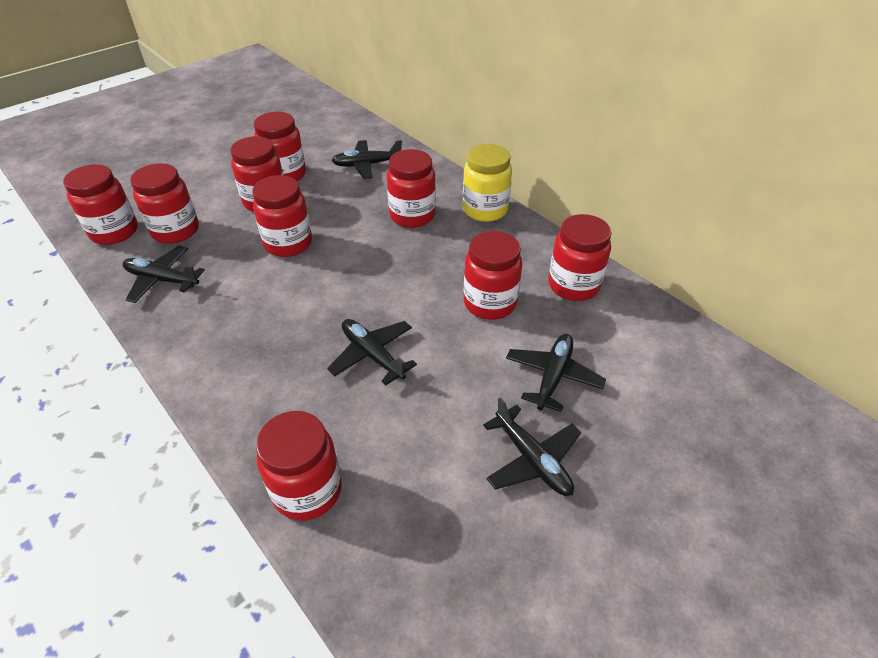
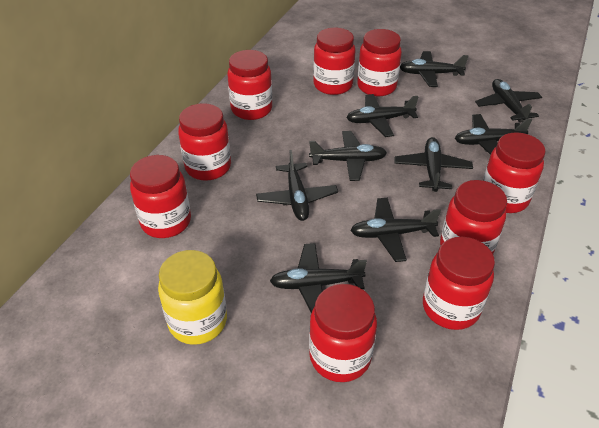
black plane: [123,246,205,303] [327,319,417,386] [332,140,402,179] [483,398,581,496] [506,334,606,412] = 5 -> [256,150,338,221] [270,243,367,313] [309,131,387,181] [346,94,419,137] [350,198,441,262] [395,137,473,192] [400,51,468,87] [455,114,532,155] [475,79,542,123] = 9

